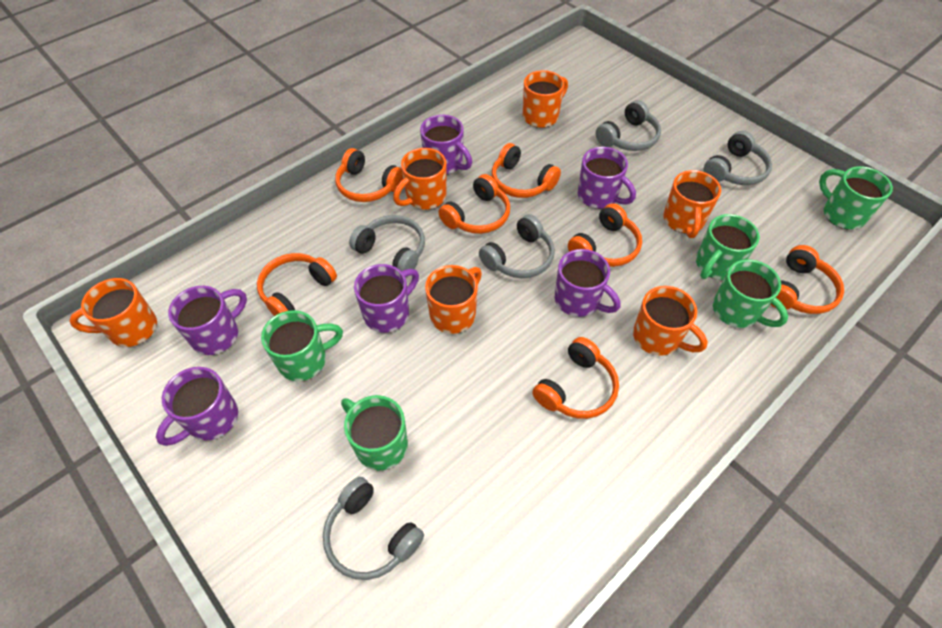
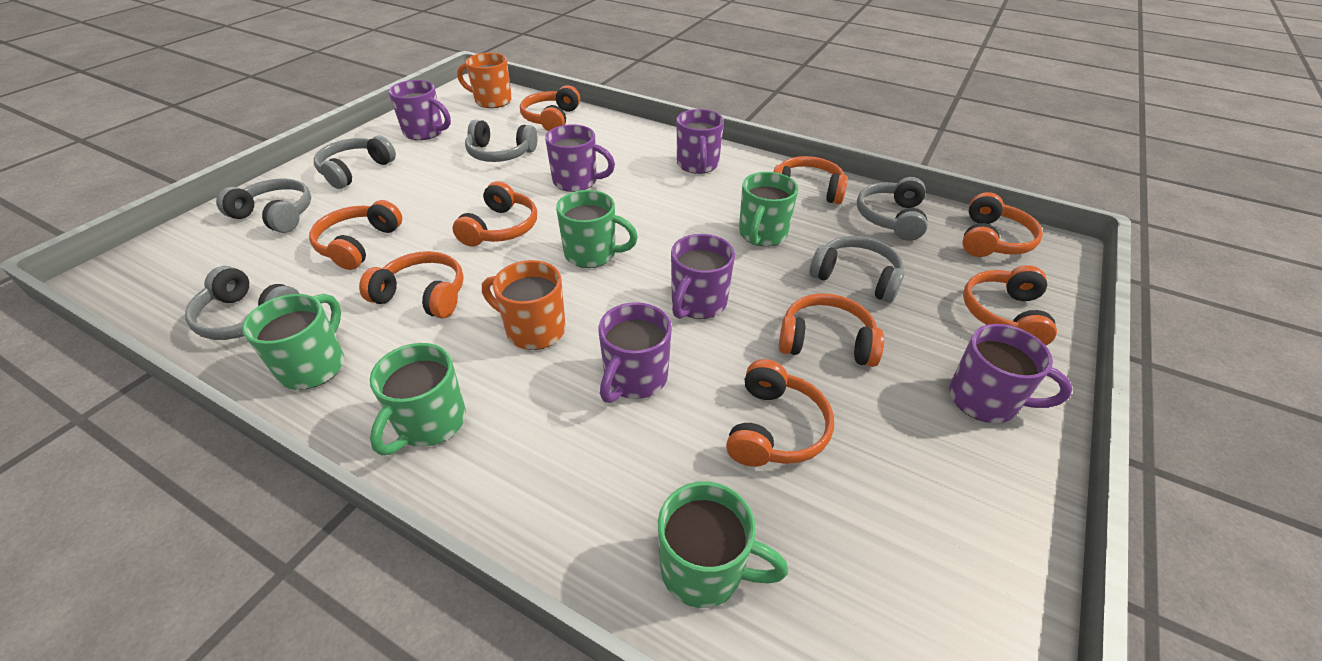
grey headphones: [323,477,424,580] [349,215,425,277] [479,214,555,278] [596,100,661,151] [704,131,772,185] = 5 -> [185,266,300,340] [216,179,311,233] [314,136,396,189] [465,120,538,162] [809,236,904,303] [857,177,928,241] = 6
orange headphones: [257,253,337,316] [335,148,403,202] [438,174,510,234] [492,143,561,198] [532,337,619,419] [568,203,642,267] [770,245,844,314] = 7 -> [309,200,402,270] [359,251,464,318] [452,181,537,247] [520,85,580,131] [726,359,834,467] [773,156,848,204] [779,293,884,367] [962,192,1043,257] [963,265,1057,345] = 9
orange mug: [69,278,157,347] [393,148,446,210] [425,265,482,334] [523,70,568,128] [633,286,708,356] [663,170,721,238] = 6 -> [457,53,512,108] [482,260,566,350] = 2

